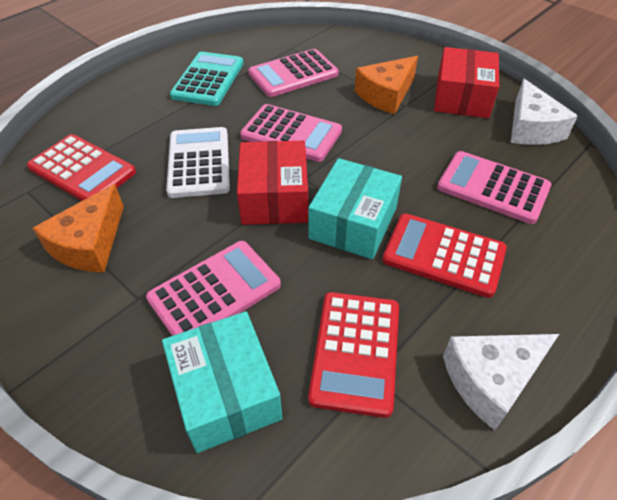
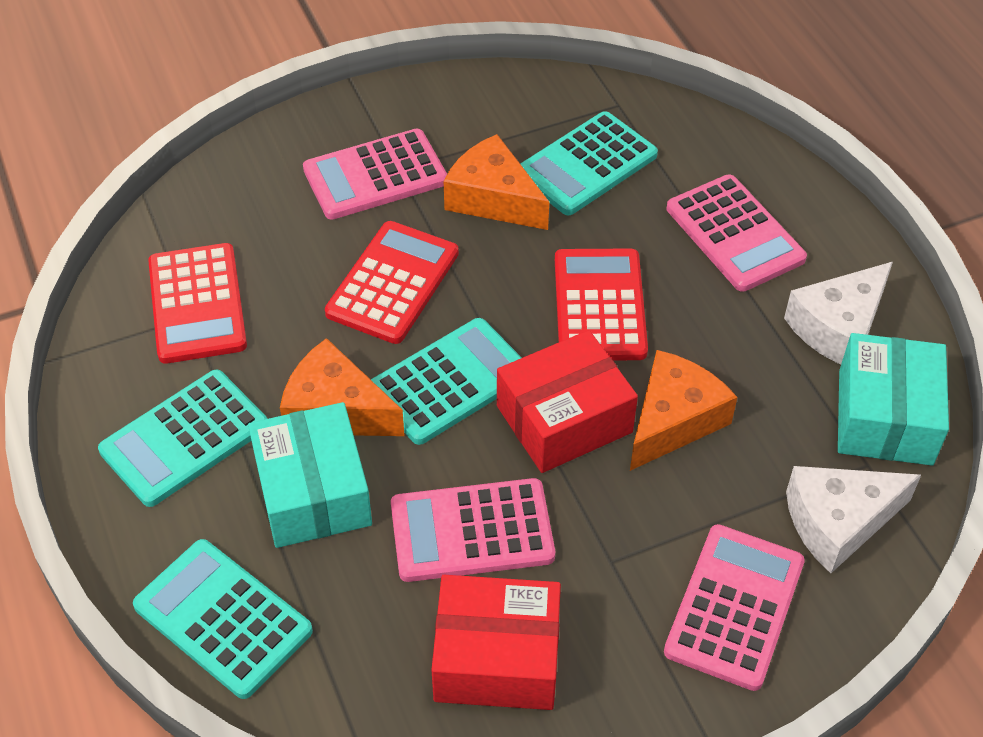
orange cheese: [33,184,124,272] [355,56,418,114] = 2 -> [280,338,405,436] [444,134,549,230] [630,350,737,471] = 3
turquoise calculator: [170,52,244,106] = 1 -> [98,370,268,507] [133,539,313,699] [371,318,522,445] [520,111,658,215] = 4
white calculator: [166,127,230,198] = 1 -> none = 0

